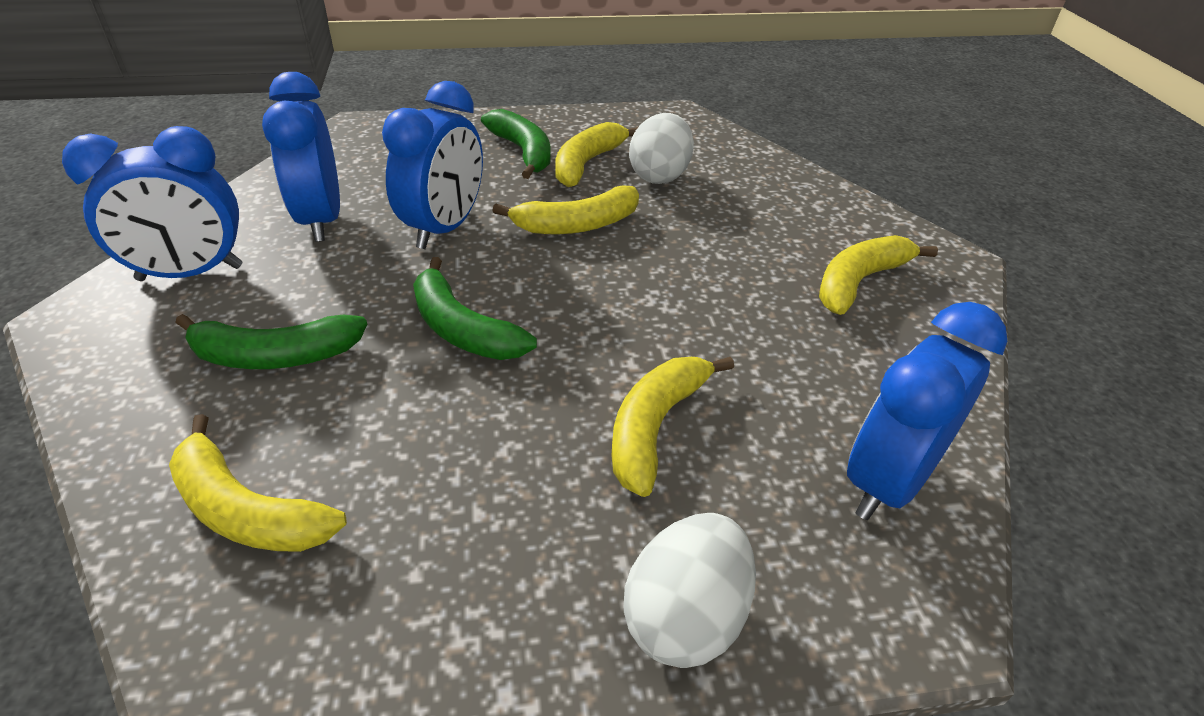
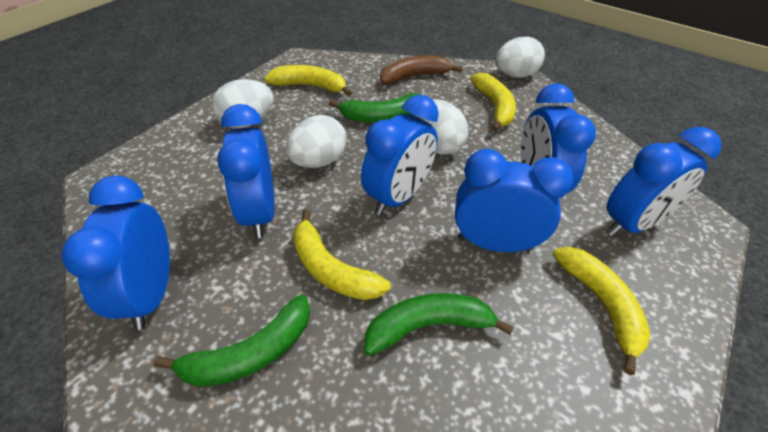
blue clock: [62,126,243,281] [262,72,340,242] [382,81,483,249] [847,302,1007,520] = 4 -> [61,176,170,330] [217,104,275,238] [361,95,439,215] [455,149,573,252] [521,83,596,194] [606,127,722,237] = 6
brown banana: none = 0 -> [380,55,463,85] = 1
white egg: [624,513,756,668] [629,113,694,184] = 2 -> [212,79,273,129] [286,115,346,168] [417,99,468,155] [496,37,545,78] = 4
yellow banana: [169,414,347,552] [492,185,639,234] [555,122,638,187] [611,357,734,497] [819,235,938,315] = 5 -> [264,65,352,96] [293,209,391,300] [470,73,516,132] [553,247,651,375] = 4

